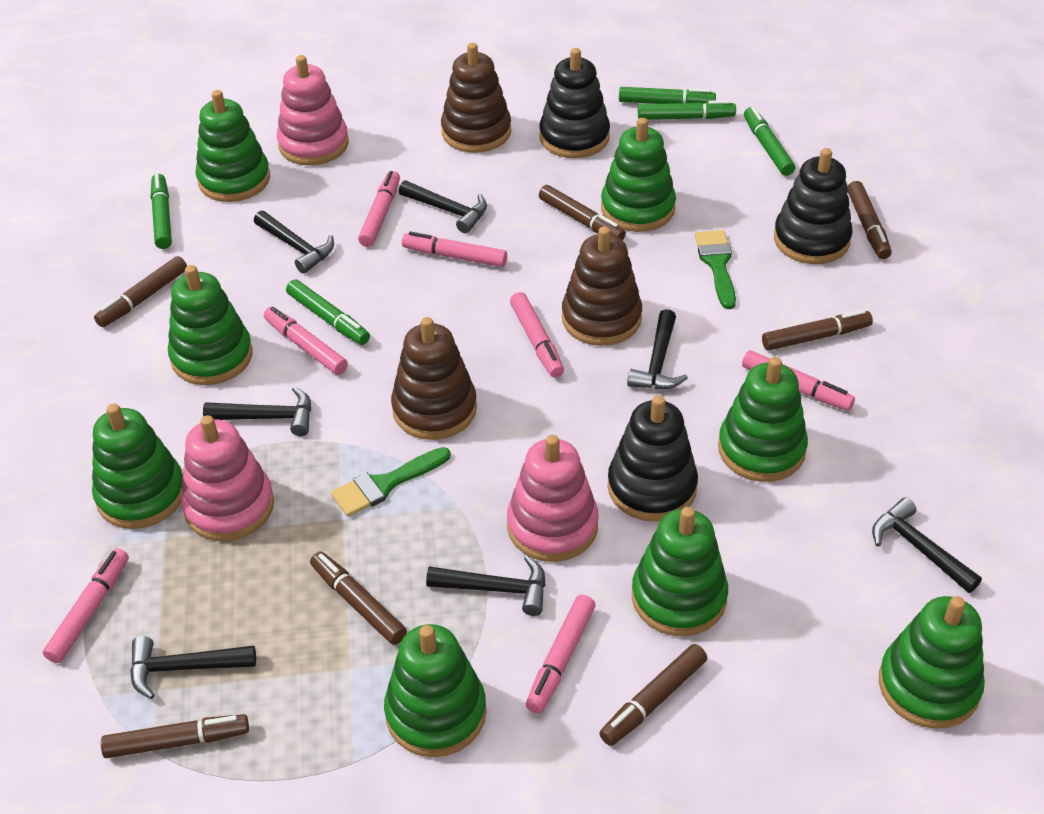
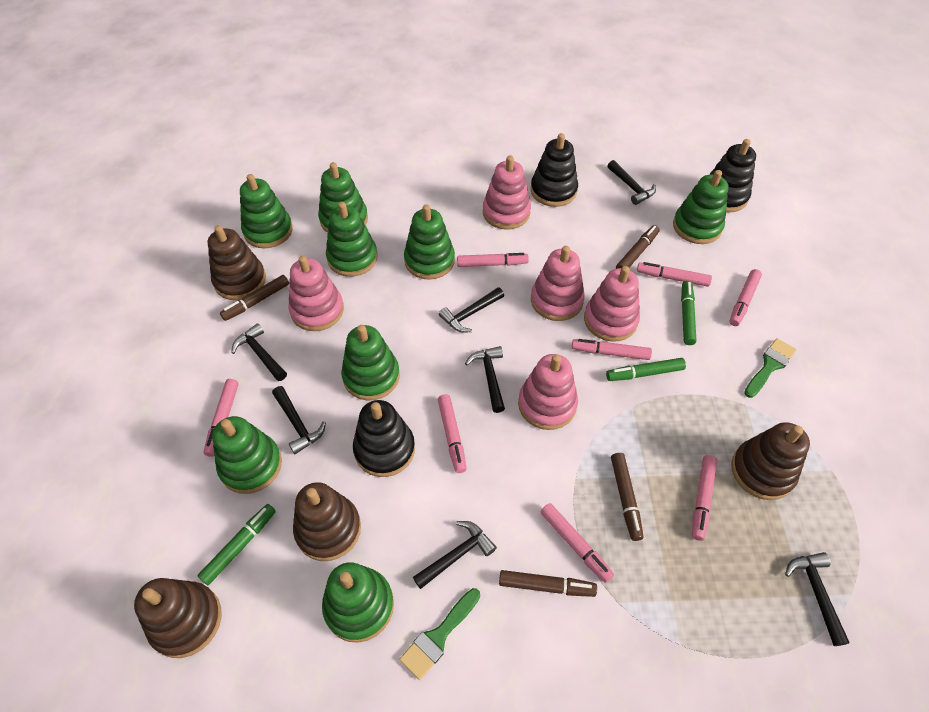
brown marker: [94,256,187,327] [101,714,249,758] [310,551,407,645] [539,185,626,241] [599,644,707,746] [762,310,873,351] [848,181,891,259] = 7 -> [220,275,289,321] [499,570,597,597] [611,453,644,541] [616,225,660,269] = 4
brown stacking toy: [391,317,477,440] [441,43,511,153] [562,226,642,346] = 3 -> [134,578,222,658] [208,225,266,300] [293,482,361,561] [731,422,810,500] = 4
green marker: [151,174,172,249] [286,279,370,345] [619,87,716,104] [638,100,736,120] [744,107,795,176] = 5 -> [197,504,276,585] [606,358,686,381] [681,281,697,345] = 3
pink marker: [43,548,129,663] [264,307,348,375] [358,171,400,247] [402,232,507,267] [510,292,564,378] [526,595,595,714] [742,350,855,411] = 7 -> [203,379,239,457] [438,394,467,473] [457,253,529,267] [541,503,614,583] [572,339,652,360] [637,262,712,287] [692,455,717,541] [729,269,762,326] = 8
pink stacking toy: [181,415,274,541] [277,55,349,165] [507,435,599,562] = 3 -> [288,256,344,331] [483,156,531,230] [518,354,578,430] [531,246,585,321] [584,266,640,342] = 5

